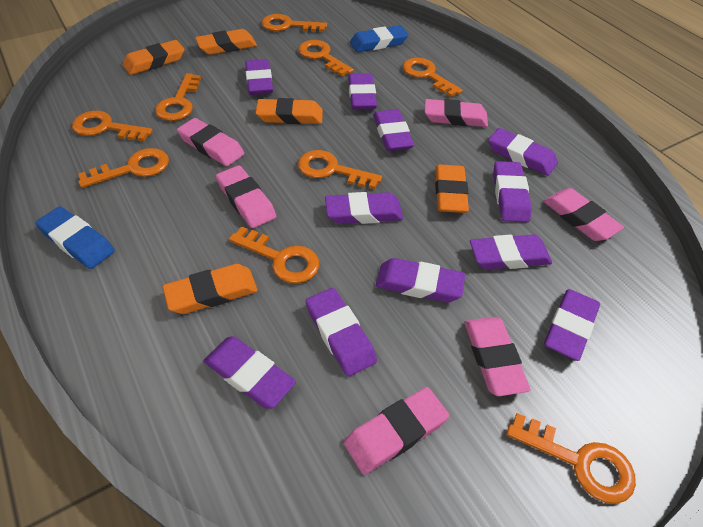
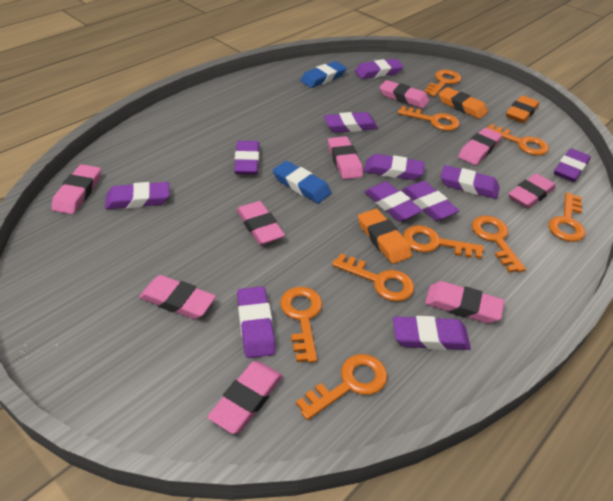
orange eraser: [123,40,185,75] [163,264,258,314] [195,29,257,55] [255,98,323,124] [435,164,469,213] = 5 -> [358,209,412,264] [439,87,488,119] [506,95,539,123] = 3
pink eraser: [177,118,244,166] [216,165,276,228] [344,387,449,475] [425,99,488,127] [464,317,530,396] [543,188,624,241] = 6 -> [51,164,101,214] [139,275,216,319] [207,361,283,434] [236,201,285,245] [328,136,363,179] [380,80,429,109] [425,281,504,323] [458,128,502,165] [508,173,556,208] = 9

